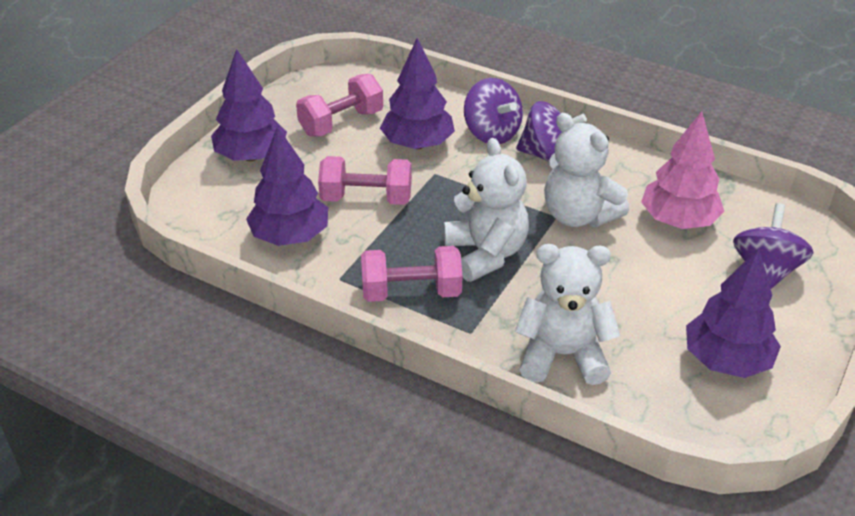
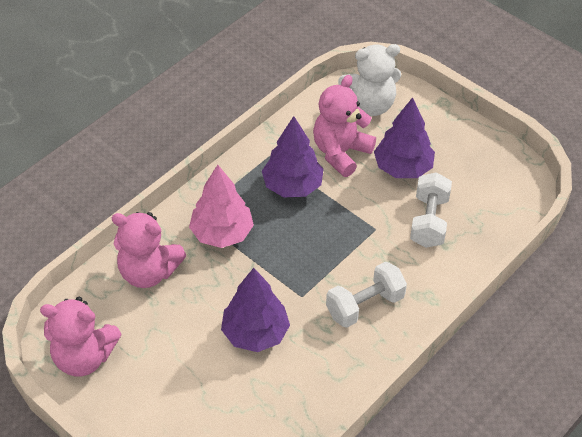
pink dumbbell: [296,74,383,136] [318,156,412,205] [361,246,463,302] = 3 -> none = 0
pink teddy bear: none = 0 -> [40,297,122,376] [112,212,186,288] [313,75,376,177] = 3
purple spinning top: [464,78,523,144] [516,101,587,162] [733,203,814,289] = 3 -> none = 0
purple tree: [211,49,287,161] [246,126,328,246] [380,38,455,149] [686,248,781,378] = 4 -> [221,268,290,352] [262,116,324,197] [374,97,435,178] = 3
white dumbbell: none = 0 -> [326,262,407,328] [410,172,452,248] = 2
white teddy bear: [444,138,529,282] [515,244,620,385] [544,113,629,227] = 3 -> [338,44,401,116] = 1

